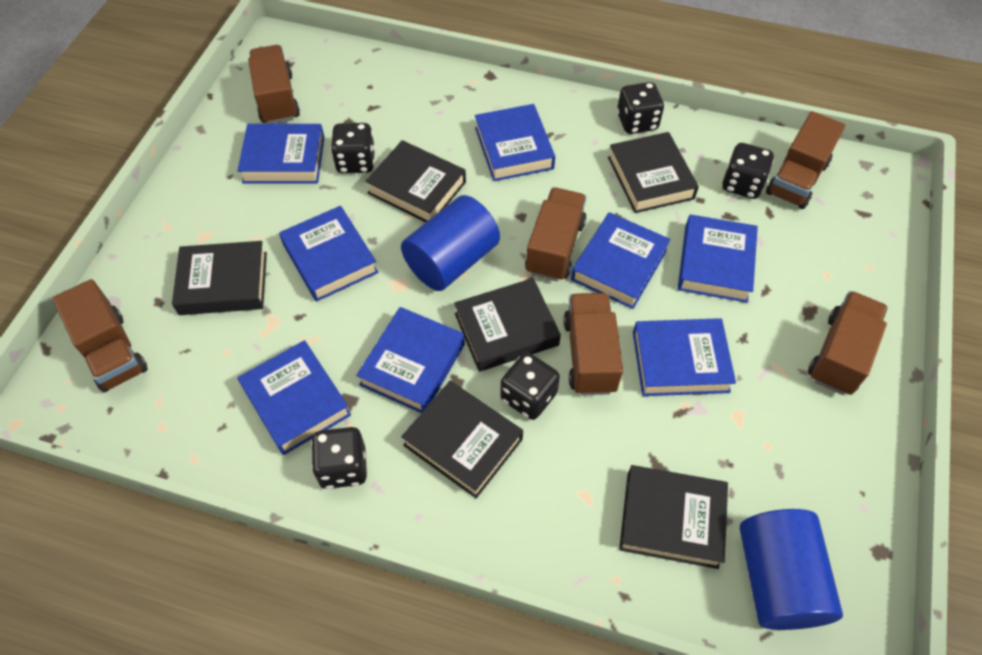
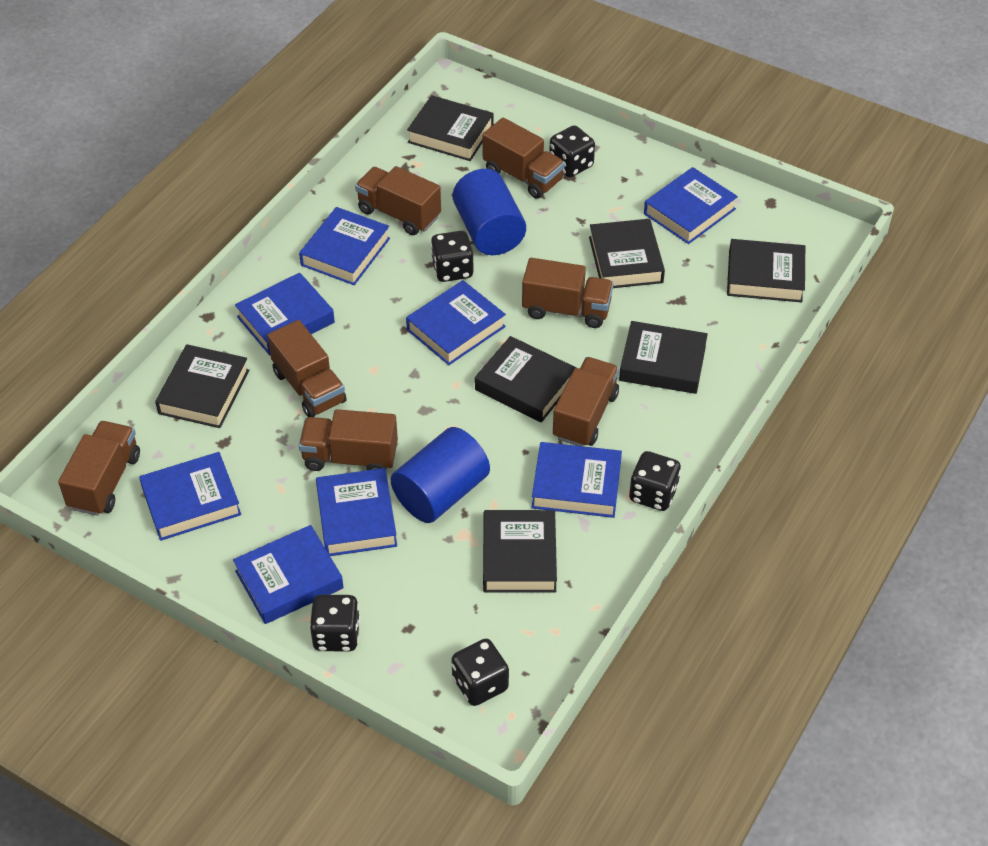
black book: [172,241,267,315] [365,140,466,222] [401,381,523,498] [454,278,561,372] [608,132,699,213] [619,465,728,569] = 6 -> [155,344,249,428] [407,95,494,161] [475,336,576,422] [483,510,557,593] [589,219,665,288] [619,321,708,394] [727,239,805,302] = 7
brown truck: [52,279,148,392] [248,45,300,124] [525,187,586,281] [563,293,623,395] [766,111,845,209] [808,291,888,395] = 6 -> [58,421,140,516] [267,320,347,417] [299,409,398,471] [355,166,441,235] [482,118,565,199] [522,258,613,328] [553,357,619,446] = 7

